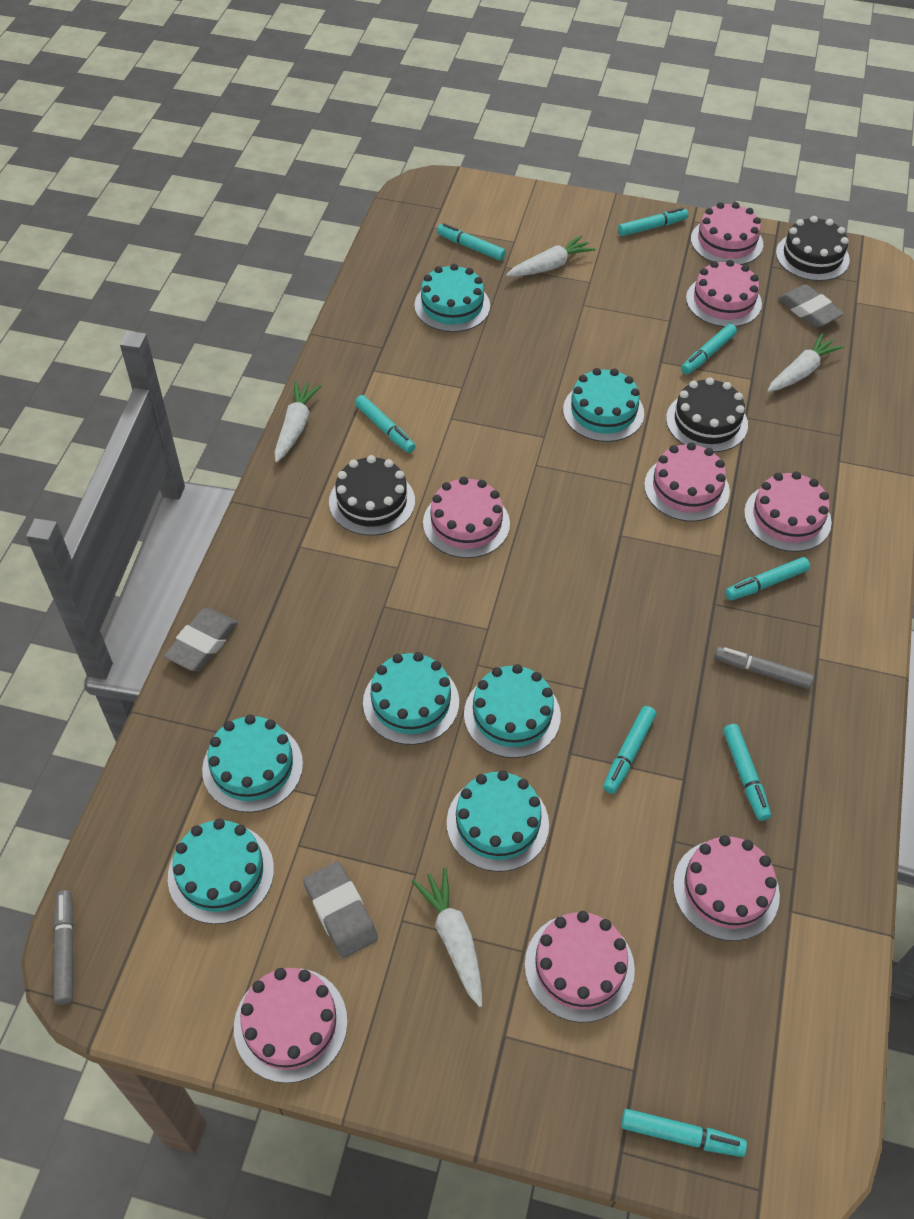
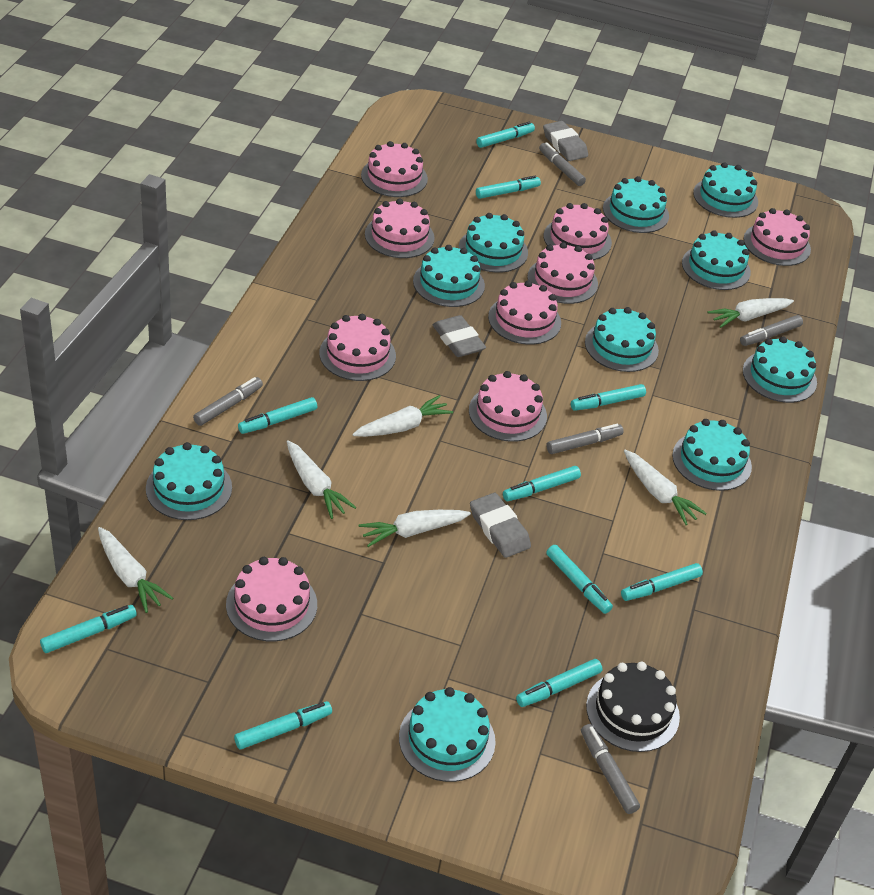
black cake: [329,455,415,536] [666,377,748,453] [776,216,850,281] = 3 -> [586,662,680,752] = 1
grey marker: [53,890,74,1005] [714,647,814,689] = 2 -> [193,377,263,426] [539,142,586,186] [546,424,624,454] [581,724,640,814] [740,315,803,346] = 5
pink cake: [234,968,347,1083] [423,477,510,558] [525,911,635,1023] [644,442,730,522] [673,835,780,941] [686,260,762,327] [691,202,763,265] [744,471,832,552] = 8 -> [226,557,317,641] [319,314,396,381] [361,141,428,197] [365,199,435,258] [469,371,547,442] [488,281,561,345] [527,242,598,304] [544,203,612,260] [744,208,811,266] = 9
turquoise cake: [168,819,274,924] [202,715,303,813] [363,652,459,745] [414,264,490,332] [447,770,549,872] [464,664,561,758] [563,368,644,442] = 7 -> [146,442,232,520] [399,687,496,782] [413,245,485,307] [459,213,528,273] [585,307,659,372] [603,176,669,233] [672,419,752,491] [682,230,751,290] [693,162,758,218] [743,337,817,403] = 10
turquoise marker: [355,395,415,453] [437,223,506,261] [603,706,656,794] [618,207,688,236] [621,1109,747,1157] [681,324,737,374] [723,724,771,821] [725,557,810,600] = 8 -> [40,605,137,653] [234,701,332,749] [238,397,317,434] [476,122,535,148] [476,176,541,199] [503,466,581,501] [516,659,603,707] [546,545,613,614] [571,384,646,411] [621,563,703,601] = 10
white carrot: [275,380,322,462] [412,868,482,1007] [506,235,596,276] [767,333,844,392] = 4 -> [98,527,173,613] [287,440,356,519] [353,395,453,437] [359,510,471,547] [624,450,707,525] [708,298,794,328] = 6

